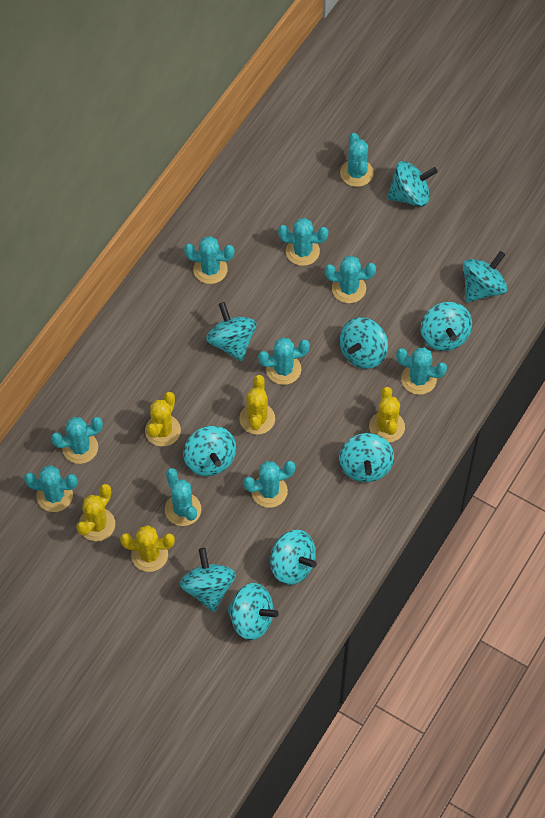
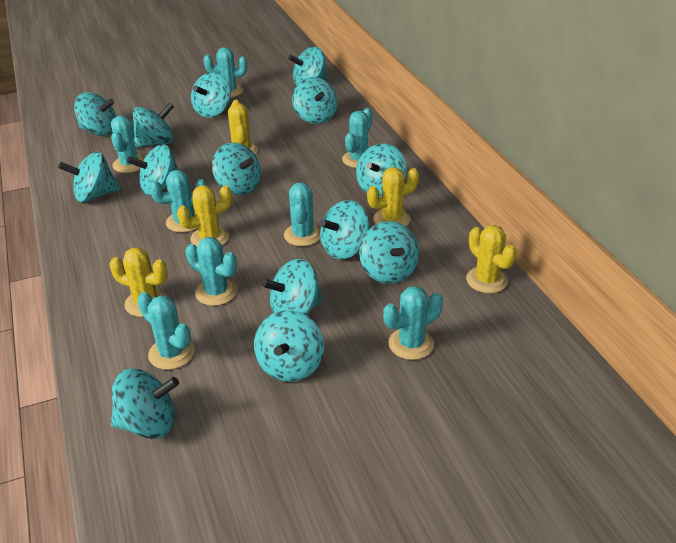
turquoise cactus: [24,465,77,512] [51,417,103,464] [165,468,201,526] [184,236,235,284] [243,461,295,508] [258,337,310,385] [278,218,329,266] [325,255,376,303] [340,133,374,187] [396,347,447,395] = 10 -> [111,116,145,173] [137,292,195,370] [149,170,207,233] [186,237,237,306] [203,47,247,98] [284,182,321,246] [342,108,372,168] [383,286,443,360] = 8
turquoise spinning top: [180,548,236,612] [183,426,236,476] [206,302,257,361] [227,583,279,640] [270,530,317,585] [339,433,394,482] [340,317,388,369] [387,161,438,207] [421,302,472,351] [463,251,507,302] = 10 -> [58,152,120,202] [74,92,116,136] [111,369,179,439] [127,144,179,195] [133,102,174,148] [191,72,231,118] [212,143,261,195] [254,310,324,382] [261,259,323,315] [288,47,328,85] [292,77,338,124] [320,200,370,259] [356,143,406,197] [359,221,419,284] = 14

